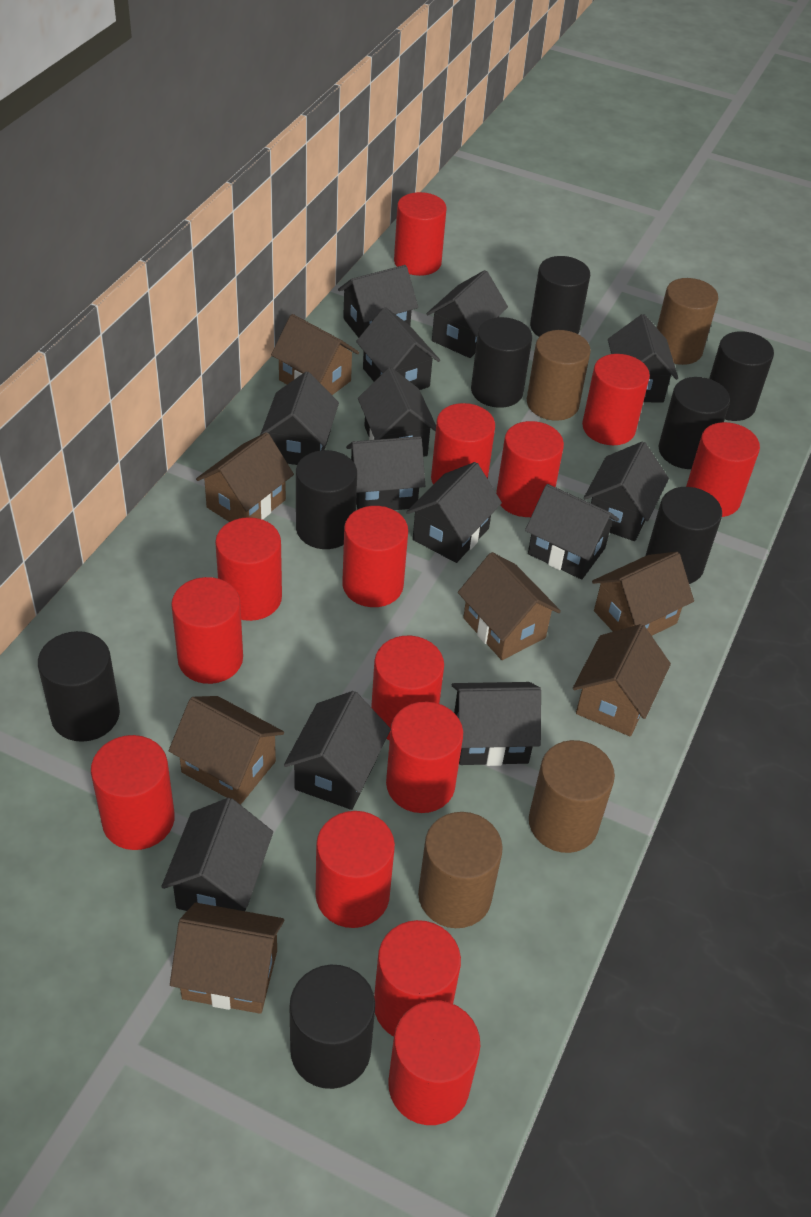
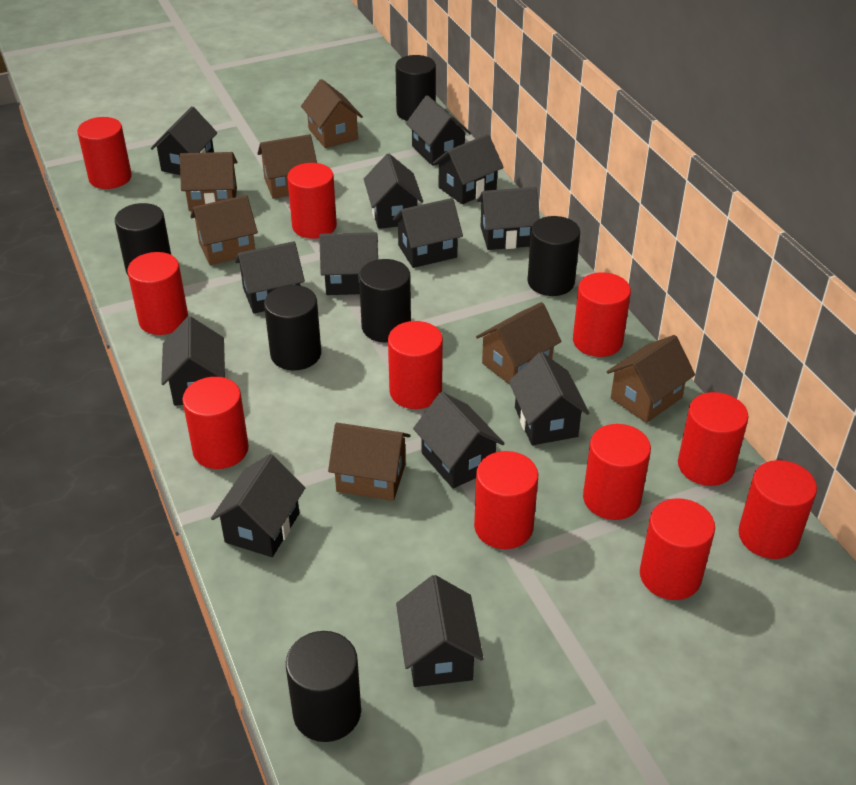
black cylinder: [38,631,120,742] [290,965,375,1089] [296,450,357,549] [471,317,532,408] [530,256,590,337] [646,487,722,584] [659,377,730,469] [709,331,774,421] = 8 -> [115,203,171,275] [264,285,321,370] [286,631,361,742] [359,259,411,342] [396,55,436,121] [527,216,580,296] = 6
brown cylinder: [418,812,503,928] [527,330,591,421] [529,740,615,853] [657,278,718,365] = 4 -> none = 0
red cylinder: [91,735,175,850] [171,577,243,684] [215,517,282,621] [316,811,395,928] [342,506,408,607] [371,636,444,741] [374,920,461,1036] [386,702,463,813] [388,1000,480,1125] [394,192,447,276] [431,403,495,485] [496,421,564,517] [582,354,650,445] [686,422,760,517] = 14 -> [77,117,132,189] [127,252,188,335] [182,377,249,469] [287,163,337,239] [388,321,443,409] [474,451,538,549] [573,272,631,357] [583,424,651,520] [640,498,715,600] [678,392,748,486] [738,460,817,559] = 11

